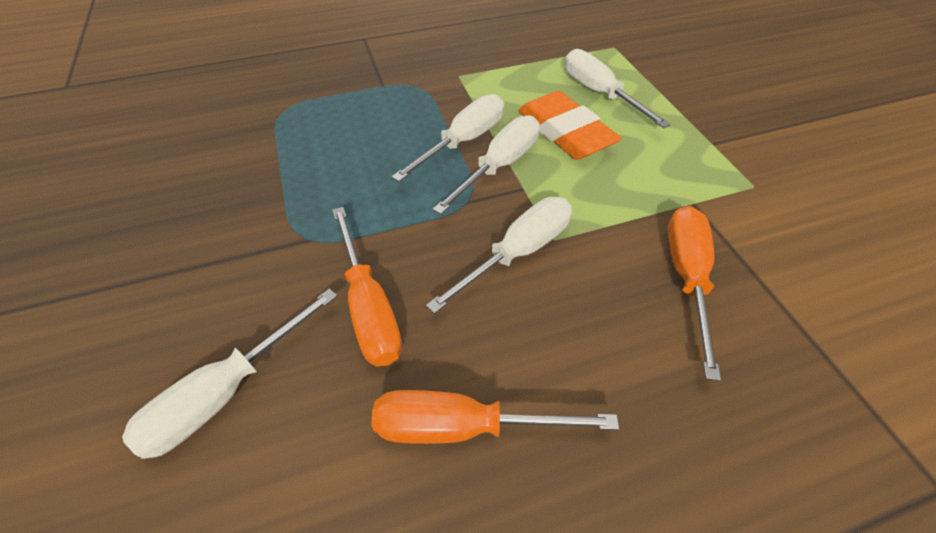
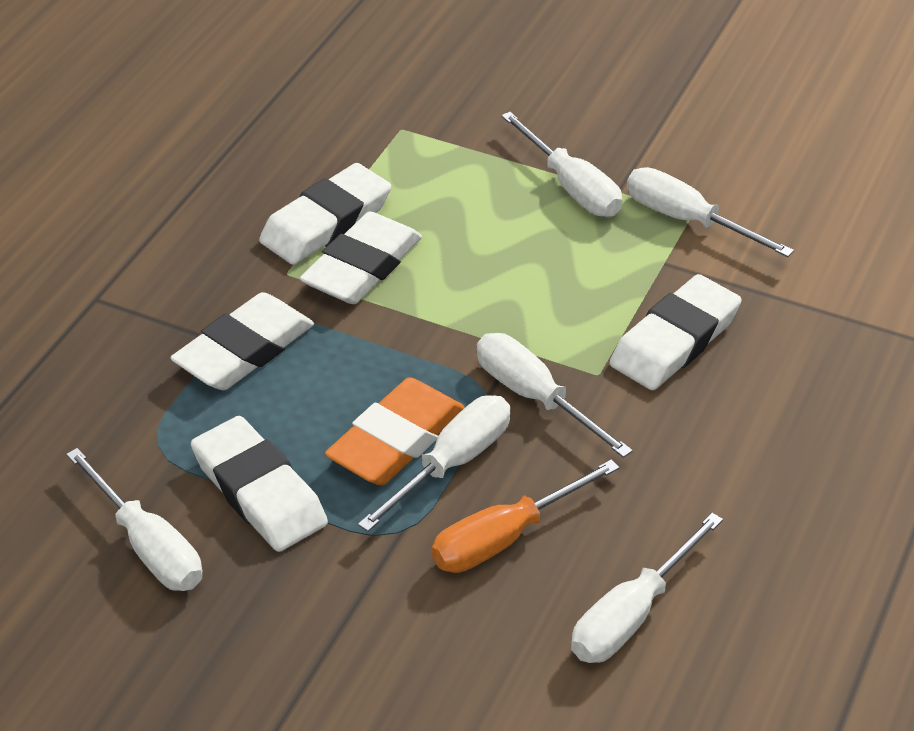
orange screwdriver: [332,207,402,366] [371,390,619,444] [668,206,721,381] = 3 -> [432,459,620,573] = 1
white eraser: none = 0 -> [170,292,314,390] [191,416,328,552] [259,163,391,265] [300,211,422,304] [609,274,742,390] = 5
white screwdriver: [122,289,337,459] [391,94,504,182] [426,197,572,314] [432,116,540,215] [565,49,671,128] = 5 -> [66,448,202,591] [358,395,511,532] [477,333,633,458] [501,112,622,217] [571,513,723,663] [627,167,794,257] = 6

